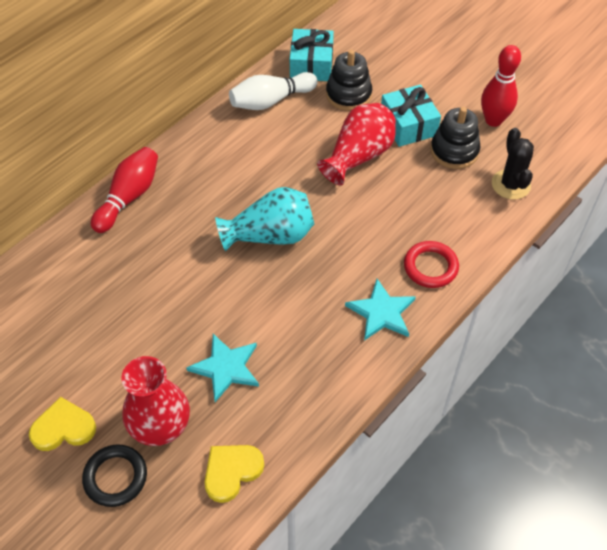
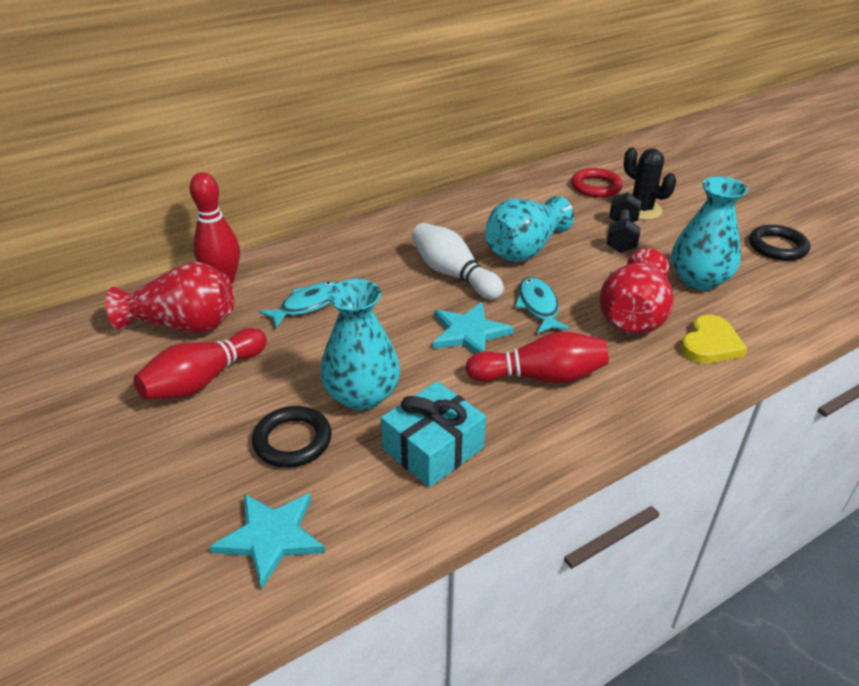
black dumbbell: none = 0 -> [607,192,641,253] = 1
black ring: [82,444,147,507] = 1 -> [252,406,332,468] [749,225,810,261] = 2
black stacking toy: [326,50,372,111] [430,107,481,169] = 2 -> none = 0
red bowling pin: [91,147,158,233] [481,45,521,127] = 2 -> [134,328,267,400] [190,172,240,284] [465,331,609,383] = 3
turquoise fish: none = 0 -> [259,281,338,328] [515,277,570,333] = 2
turquoise gift: [290,29,334,81] [381,84,441,147] = 2 -> [381,381,486,488] = 1
turquoise vase: [215,187,314,252] = 1 -> [320,279,400,411] [485,196,574,262] [672,176,748,290] = 3
yellow heart: [29,397,96,451] [205,445,264,503] = 2 -> [680,315,747,364] = 1

